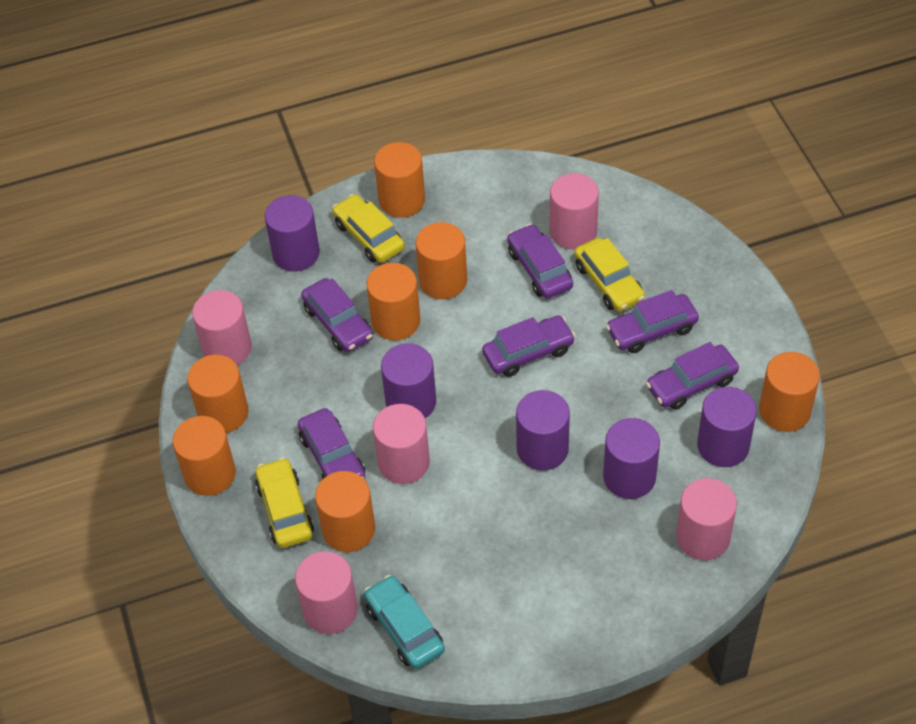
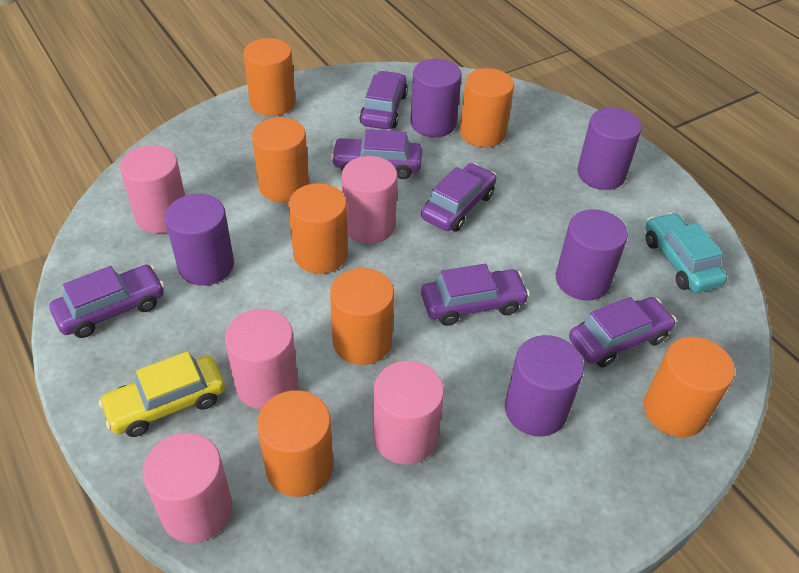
yellow car: [255,458,314,548] [332,194,405,263] [574,238,645,312] = 3 -> [99,351,225,437] = 1

